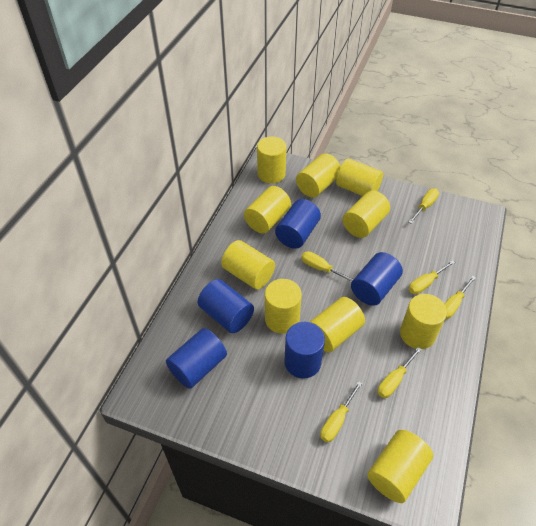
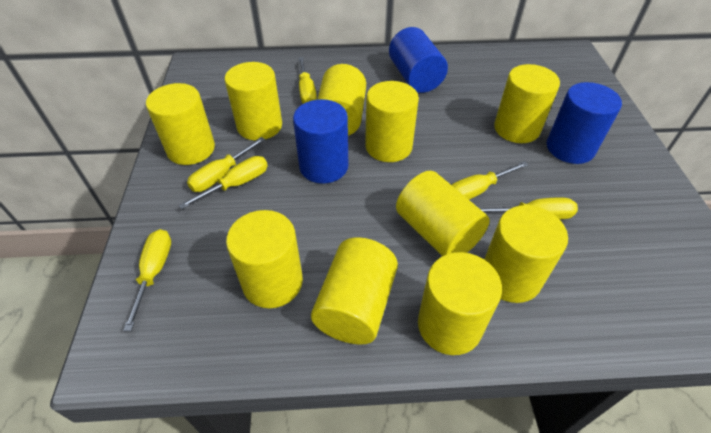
blue cylinder: [166,328,227,389] [198,279,254,333] [275,199,321,249] [284,322,325,378] [351,252,403,306] = 5 -> [293,99,348,184] [389,27,448,93] [547,82,622,164] = 3

